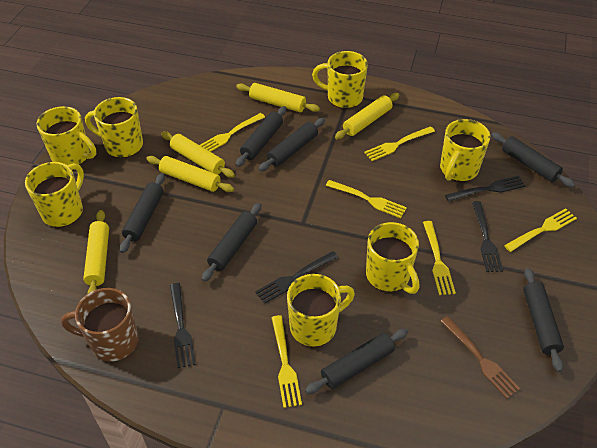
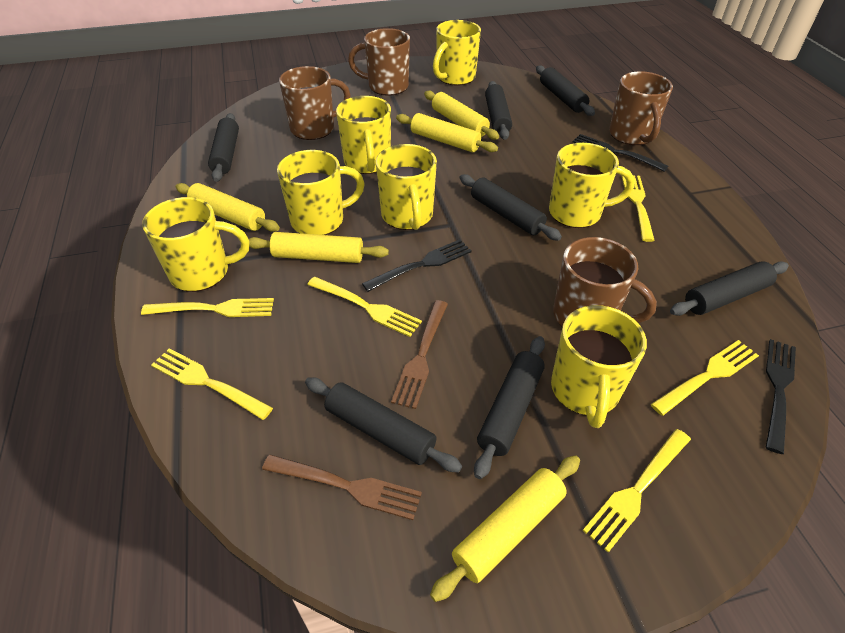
black fork: [170,283,196,368] [255,251,338,304] [445,176,526,201] [472,201,503,272] = 4 -> [362,239,472,292] [573,134,668,172] [766,339,796,454] = 3
brown fork: [440,316,520,399] = 1 -> [262,454,422,520] [391,300,448,409] = 2
brown mug: [61,288,139,361] = 1 -> [279,66,351,140] [348,28,410,96] [553,237,657,327] [609,71,673,145] = 4

